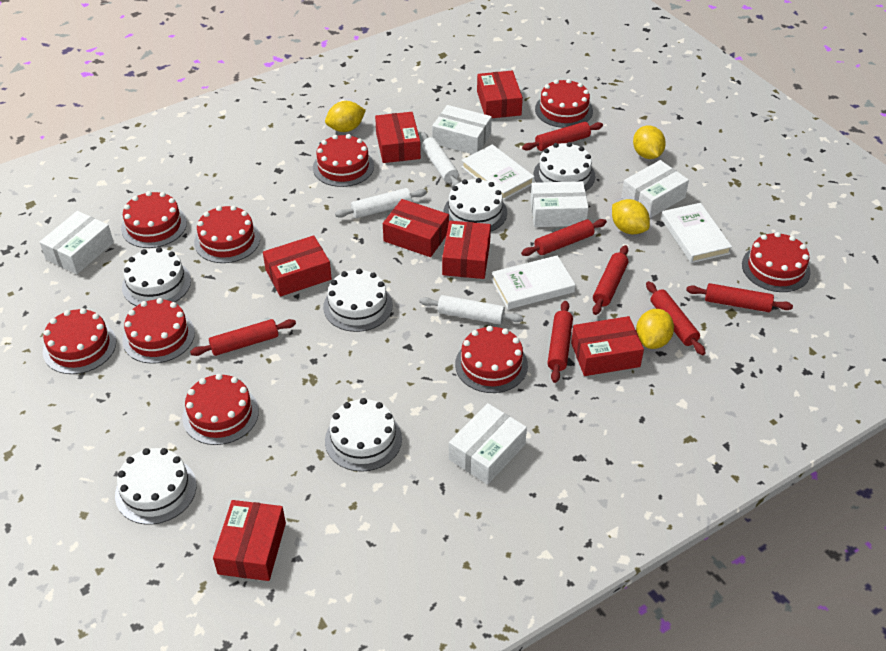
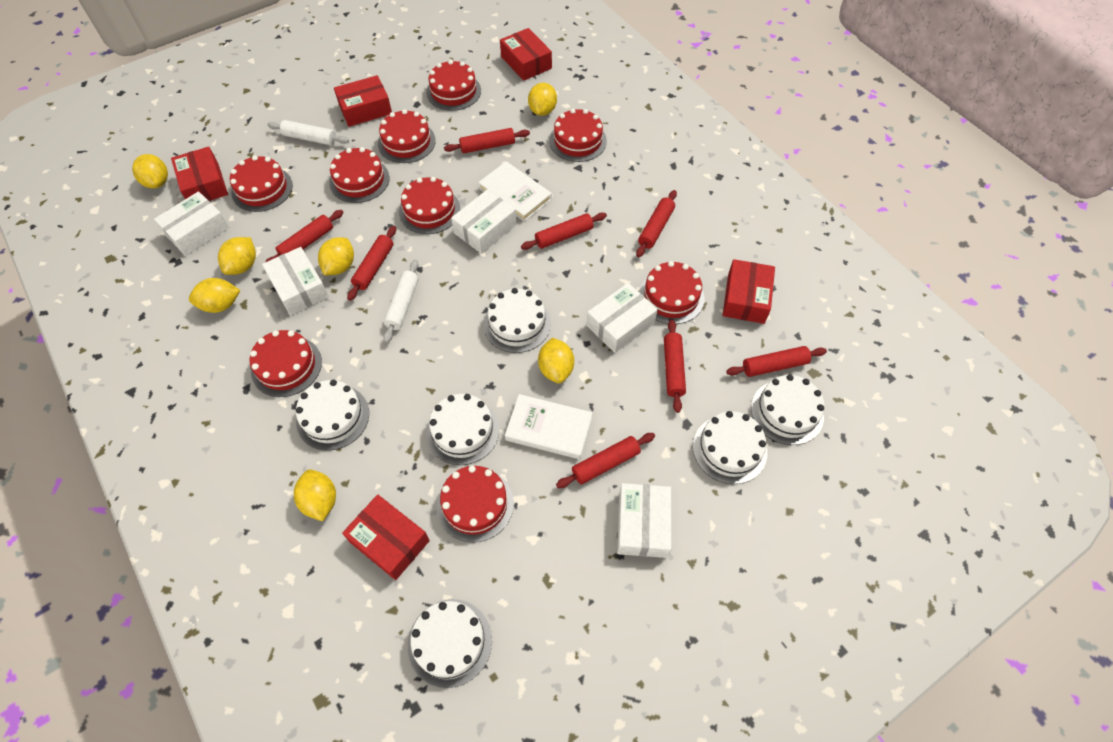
red box: [213,500,286,581] [263,235,332,297] [375,112,421,163] [383,199,449,257] [442,221,491,279] [477,71,523,118] [571,316,644,376] = 7 -> [171,147,228,201] [334,75,392,127] [342,495,430,580] [500,28,552,81] [723,259,775,324] = 5
red rolling pin: [190,319,296,356] [521,219,607,256] [522,122,603,151] [547,301,573,383] [592,245,628,315] [646,281,706,355] [686,283,793,312] = 7 -> [265,210,343,262] [347,226,396,301] [444,128,530,153] [521,213,607,250] [556,433,655,488] [636,190,677,257] [664,319,686,413] [726,346,827,377] = 8
white book: [462,144,535,200] [491,255,576,309] [661,203,732,263] = 3 -> [478,161,552,222] [505,394,592,459] = 2
white rolling pin: [335,188,427,218] [420,132,460,186] [420,295,523,324] = 3 -> [267,120,349,145] [384,260,419,343] = 2
yellow lemon: [325,101,366,132] [612,199,650,234] [633,125,666,159] [636,309,674,349] = 4 -> [132,154,168,189] [189,278,240,313] [218,237,256,275] [294,469,336,521] [318,237,354,275] [528,83,557,116] [538,338,574,383] = 7

